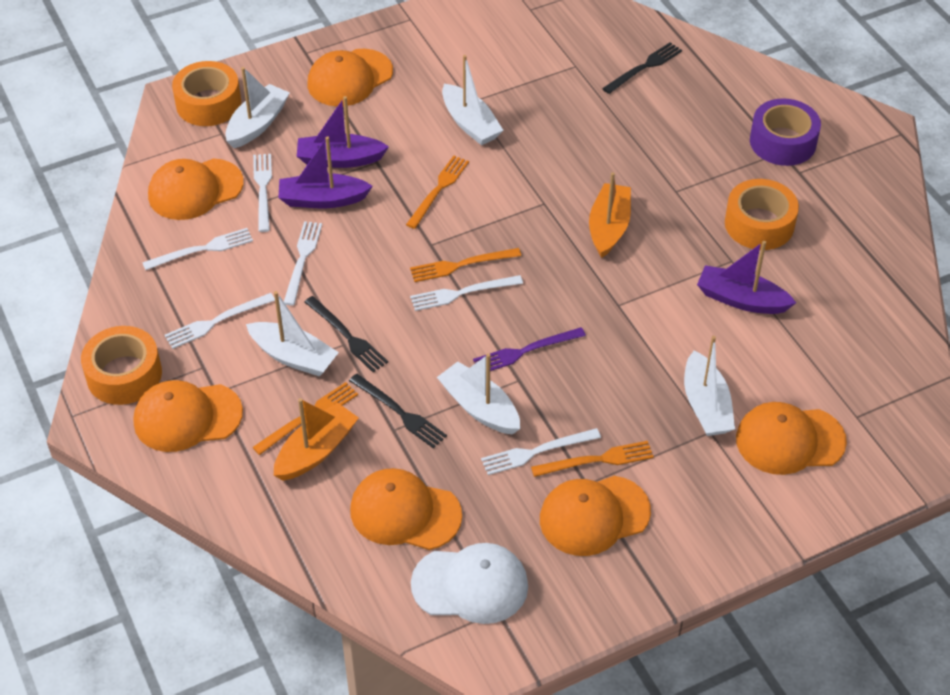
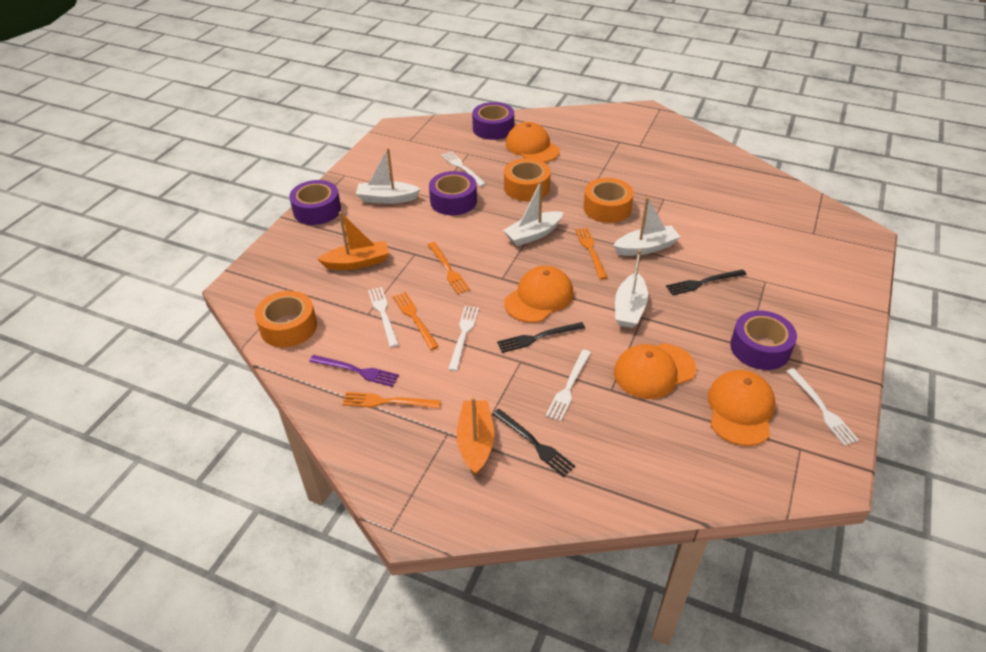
orange cap: [133,380,243,452] [148,158,244,220] [308,49,393,107] [350,468,462,550] [540,476,651,556] [736,402,847,475] = 6 -> [504,266,573,323] [506,122,560,163] [614,343,696,399] [708,370,776,446] = 4
purple boat: [278,136,373,208] [297,96,389,168] [697,241,796,314] = 3 -> none = 0
purple tape: [750,98,821,166] = 1 -> [289,180,341,225] [429,171,477,215] [472,102,514,140] [730,310,797,370] = 4
white boat: [225,67,290,148] [246,291,339,376] [437,354,520,435] [442,55,503,145] [684,336,735,436] = 5 -> [356,148,421,204] [503,180,563,246] [613,197,680,256] [615,250,648,328] = 4
white cap: [411,543,528,624] = 1 -> none = 0
white fork: [142,228,253,270] [165,293,275,349] [253,154,272,232] [284,221,322,306] [410,275,523,311] [481,428,601,475] = 6 -> [368,287,399,347] [441,151,486,187] [448,306,479,371] [546,350,591,421] [787,368,859,446] = 5

